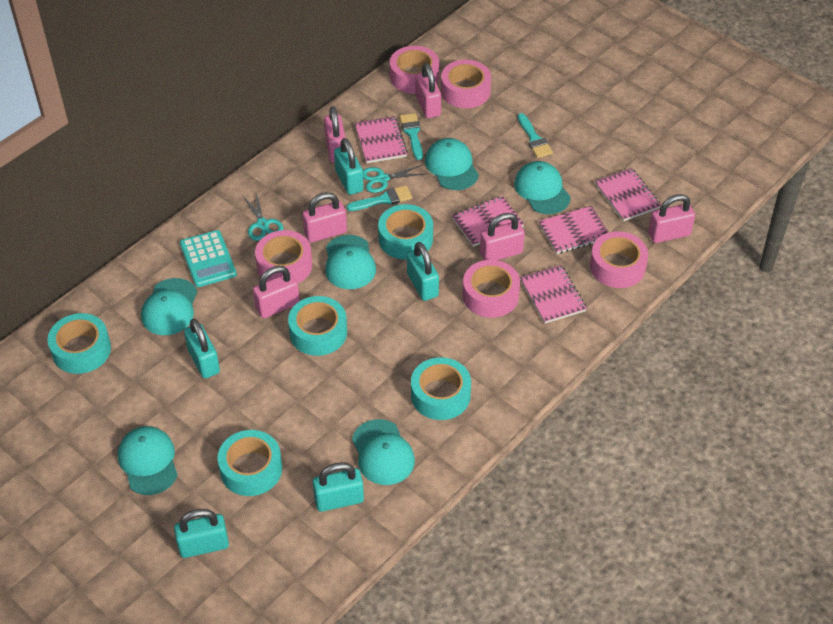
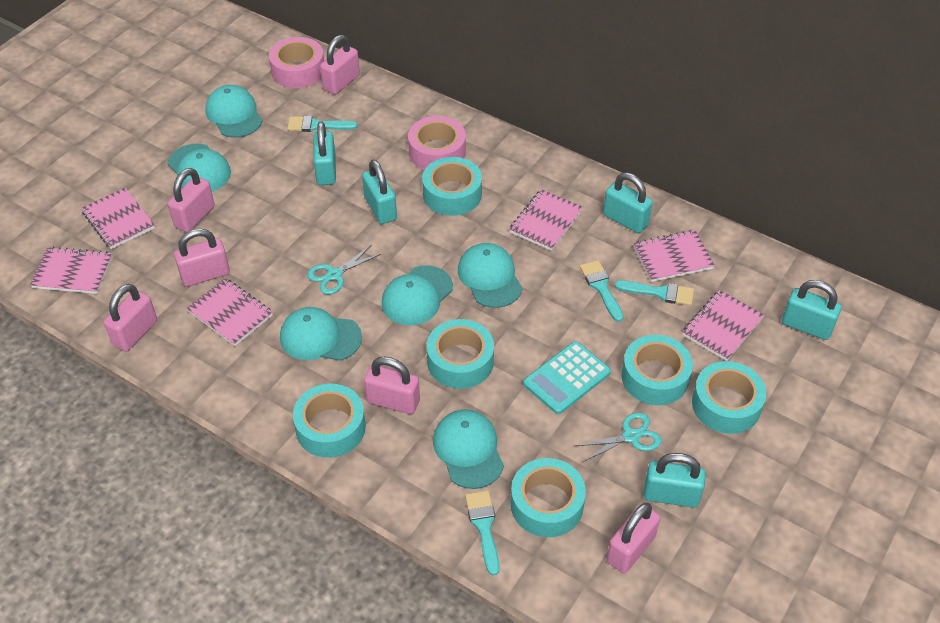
pink notebook: [355,116,408,163] [452,196,524,247] [520,265,587,323] [539,206,609,254] [595,168,661,221] = 5 -> [30,247,113,294] [81,188,155,249] [187,278,273,346] [509,189,583,251] [633,230,715,282] [682,290,764,361] = 6
pink tape: [255,230,312,283] [390,46,439,94] [441,60,491,108] [463,260,520,318] [590,231,648,288] = 5 -> [269,37,324,88] [408,116,466,170] = 2
turquoise brush: [347,185,412,211] [400,113,423,160] [518,113,553,158] = 3 -> [287,116,358,132] [465,490,499,576] [580,260,623,322] [614,280,694,306] = 4
turquoise tape: [48,313,111,374] [217,430,282,496] [288,296,347,356] [378,204,433,260] [411,357,471,420] = 5 -> [293,384,366,458] [422,157,482,216] [427,319,494,389] [511,458,586,537] [621,335,693,405] [692,361,766,434] = 6

